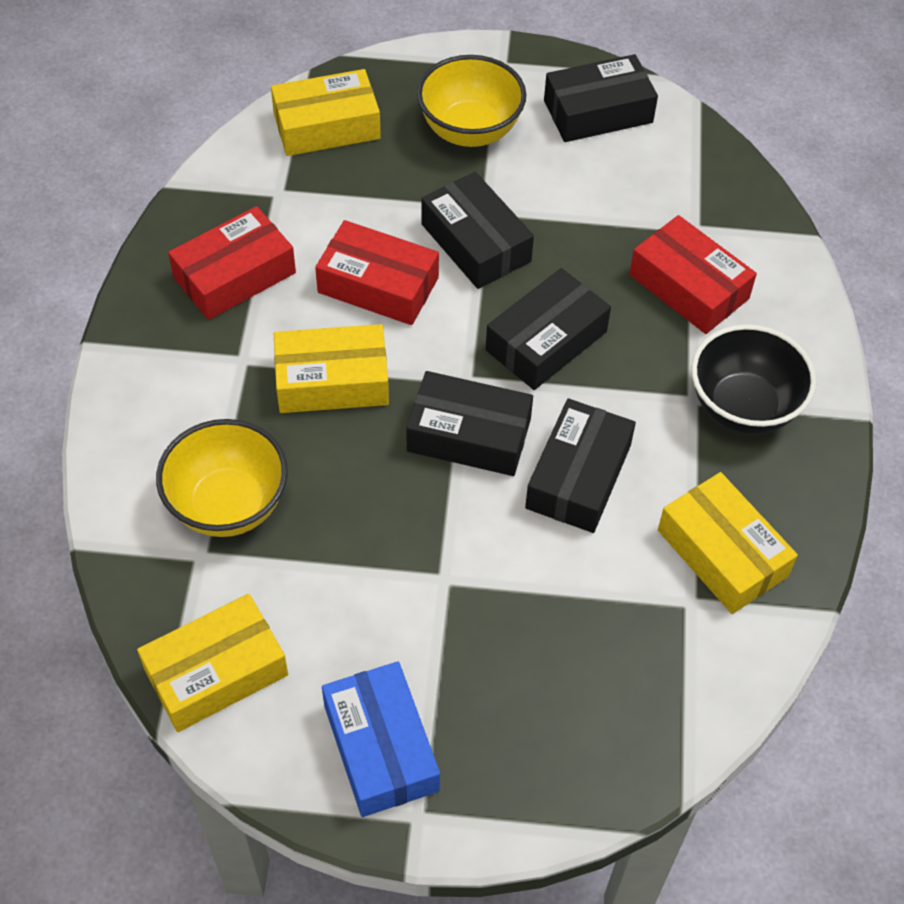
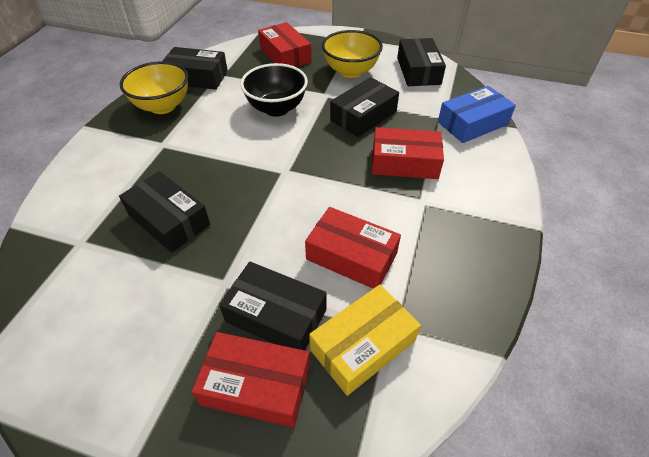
red box: [168,206,296,320] [315,220,439,325] [629,215,757,334] = 3 -> [192,332,310,428] [258,22,311,67] [305,207,401,289] [372,127,444,179] = 4
yellow box: [137,594,288,732] [271,69,381,156] [274,324,389,413] [658,472,798,614] = 4 -> [309,285,421,396] = 1

